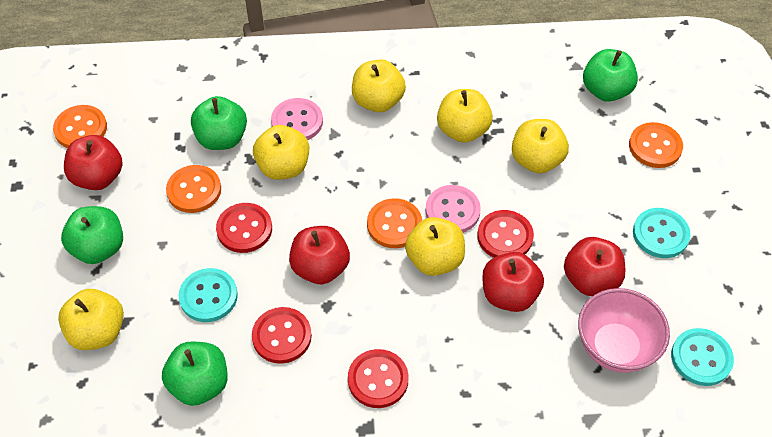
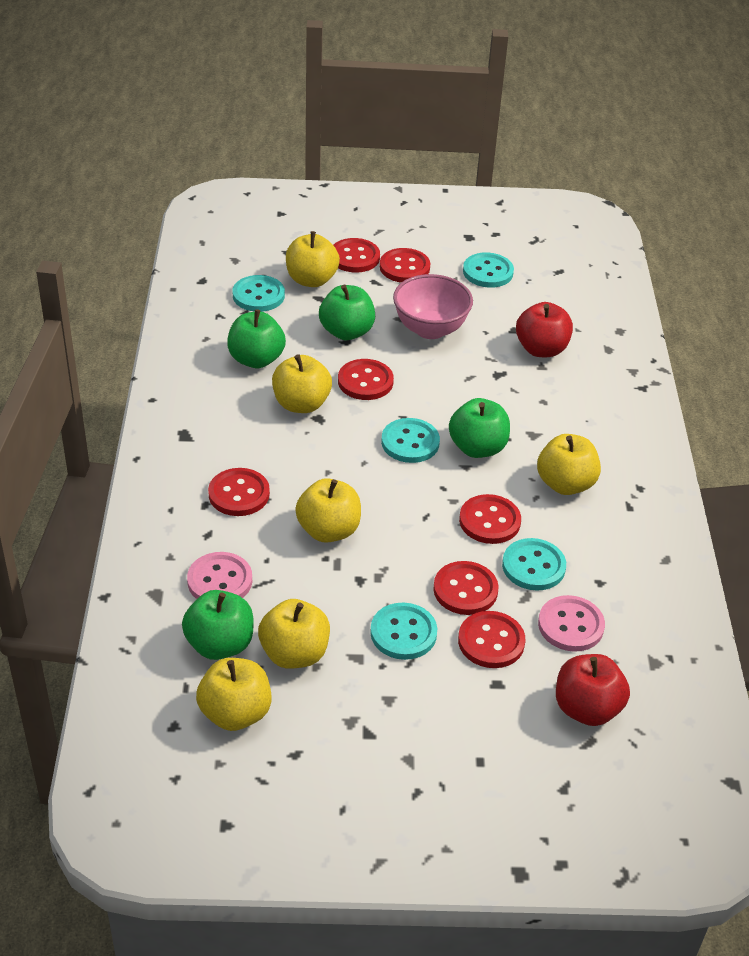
orange button: [53,105,107,148] [166,165,221,213] [367,198,422,248] [629,122,683,168] = 4 -> none = 0
red apple: [64,135,123,190] [289,226,350,284] [482,252,544,312] [564,237,626,296] = 4 -> [516,302,573,357] [556,654,630,726] = 2
red button: [216,203,272,253] [252,307,312,364] [348,349,409,408] [477,210,534,258] = 4 -> [208,468,270,516] [333,238,380,272] [338,359,394,400] [380,248,430,283] [433,561,498,615] [458,611,525,668] [459,494,521,544] = 7
turquoise button: [179,268,238,322] [633,208,691,258] [671,328,734,386] = 3 -> [233,275,285,312] [370,603,437,660] [381,418,440,463] [463,252,514,288] [502,538,566,591] = 5

